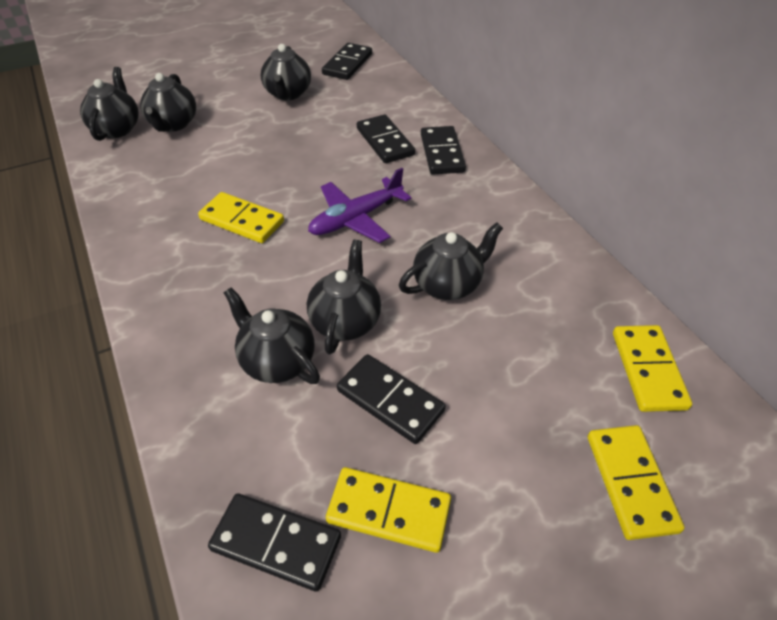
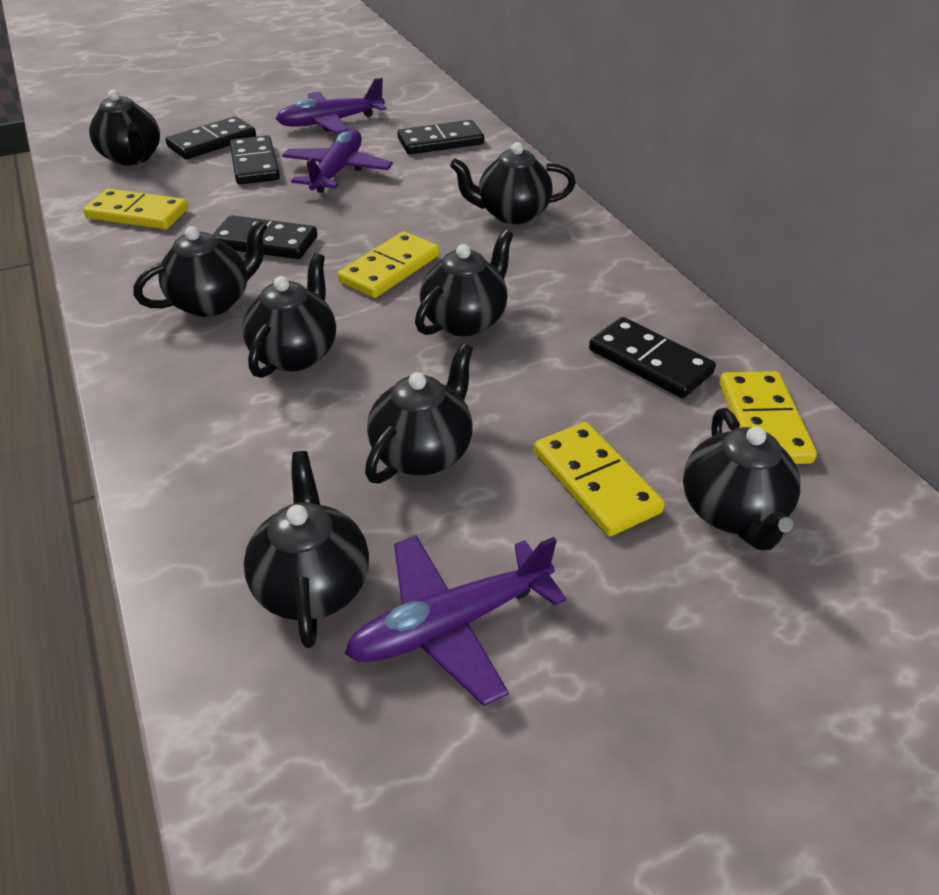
black teapot: [80,67,139,141] [140,73,196,132] [224,287,320,384] [261,44,311,100] [307,240,381,355] [399,222,503,300] = 6 -> [89,90,160,166] [133,220,267,317] [242,253,336,378] [244,451,369,648] [365,343,473,484] [415,230,513,336] [450,142,576,224] [683,408,801,550] = 8
purple plane: [308,168,411,243] = 1 -> [276,78,386,134] [282,129,393,193] [345,535,566,706] = 3

